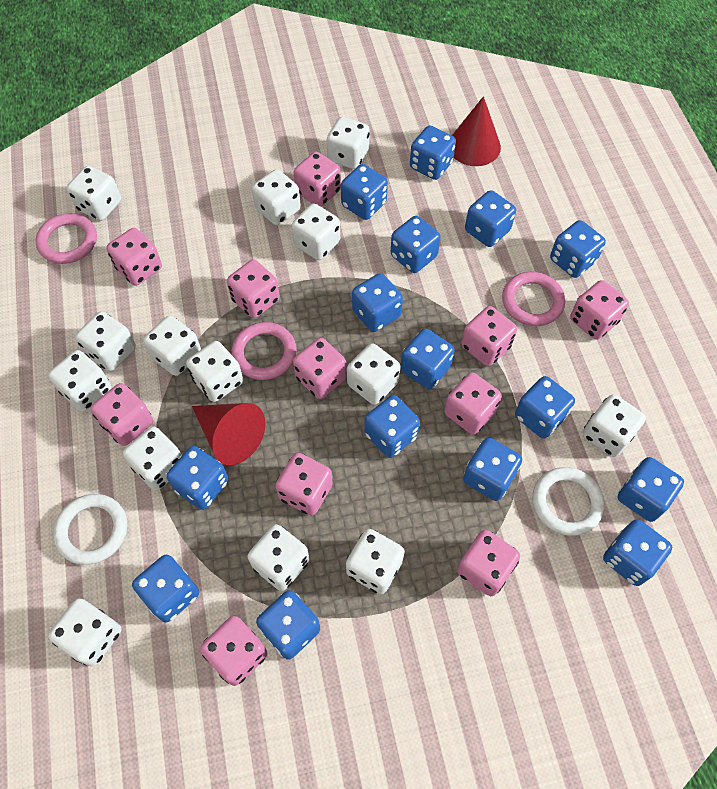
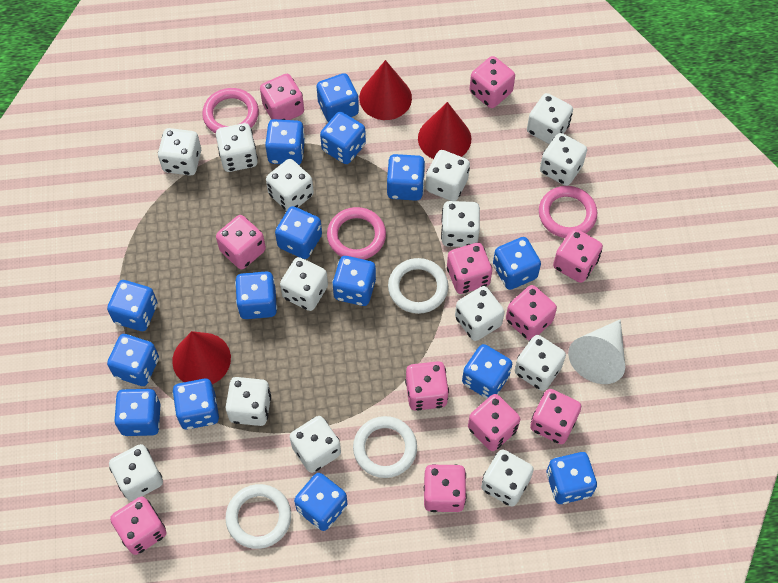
red cone: [192,403,265,465] [452,96,501,166] = 2 -> [172,331,231,384] [359,60,412,120] [418,102,471,159] = 3
white cone: none = 0 -> [568,319,625,384] = 1
white ring: [53,494,127,565] [532,467,605,536] = 2 -> [225,484,291,549] [353,416,417,478] [388,258,448,314] = 3

